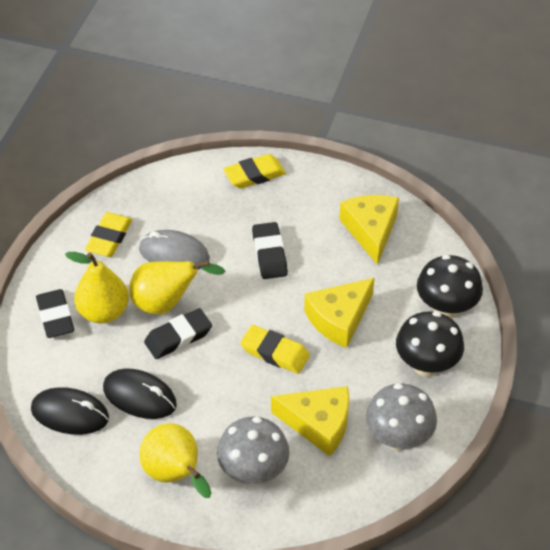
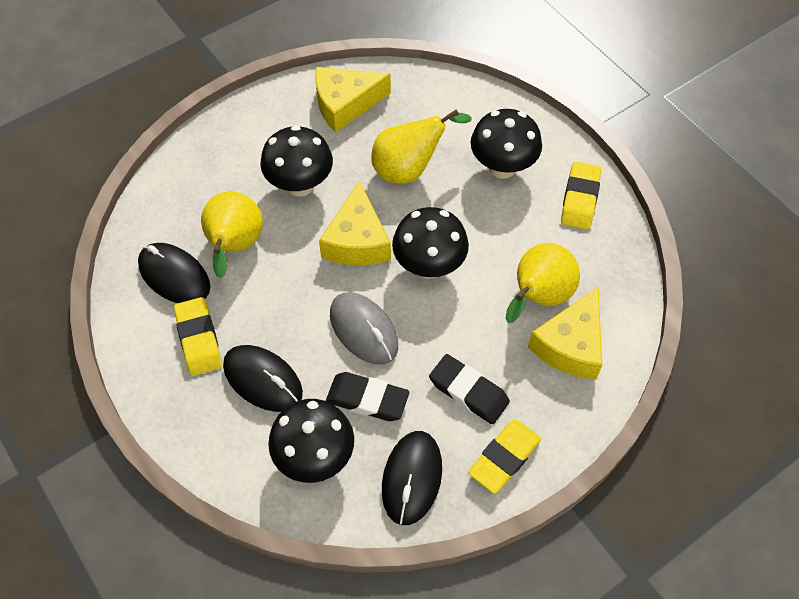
black eraser: [36,289,74,338] [144,308,212,359] [252,222,288,279] = 3 -> [326,372,409,421] [429,354,510,424] = 2
black mouse: [31,387,109,435] [103,369,177,419] = 2 -> [138,243,210,303] [223,345,303,412] [382,431,442,525] = 3
black mushroom: [396,311,464,377] [417,255,483,318] = 2 -> [260,125,333,197] [268,399,354,483] [392,207,469,279] [471,109,542,179] = 4
grey mushroom: [217,417,290,485] [366,383,437,451] = 2 -> none = 0

